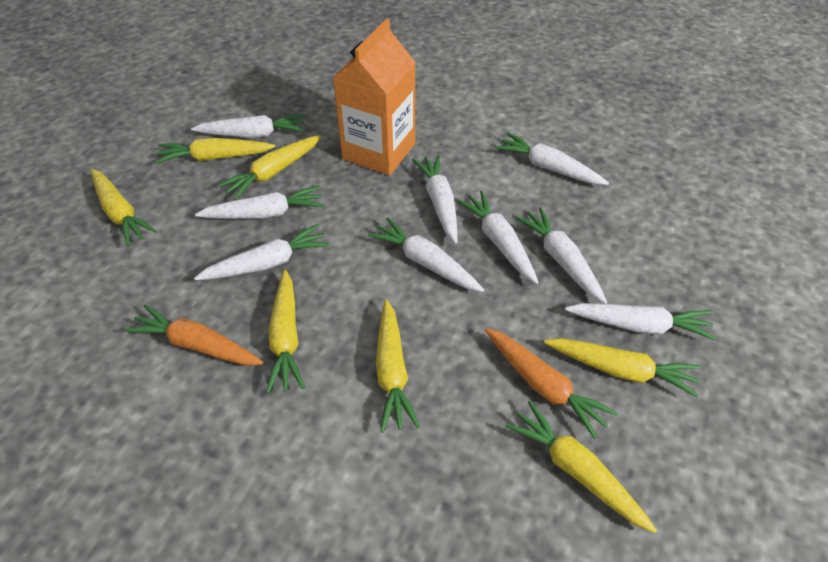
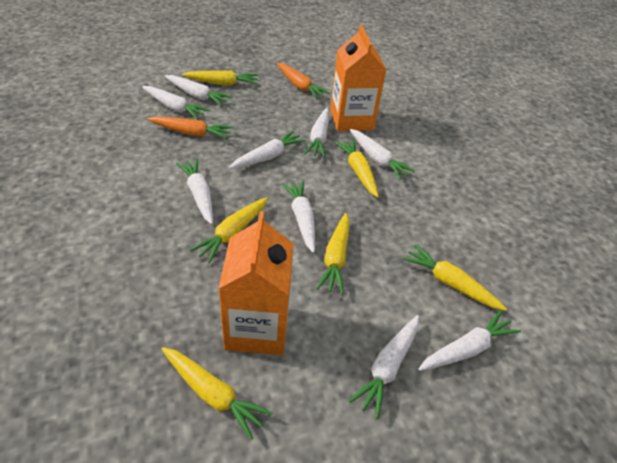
orange carton: [333,19,416,176] = 1 -> [218,211,294,355] [330,25,386,131] = 2
yellow carrot: [91,169,157,246] [155,138,275,163] [218,135,321,200] [266,270,305,393] [376,299,420,433] [505,401,657,533] [544,338,700,397] = 7 -> [162,347,273,440] [182,71,258,86] [190,197,268,263] [316,213,349,294] [334,139,379,198] [403,244,507,311] = 6

